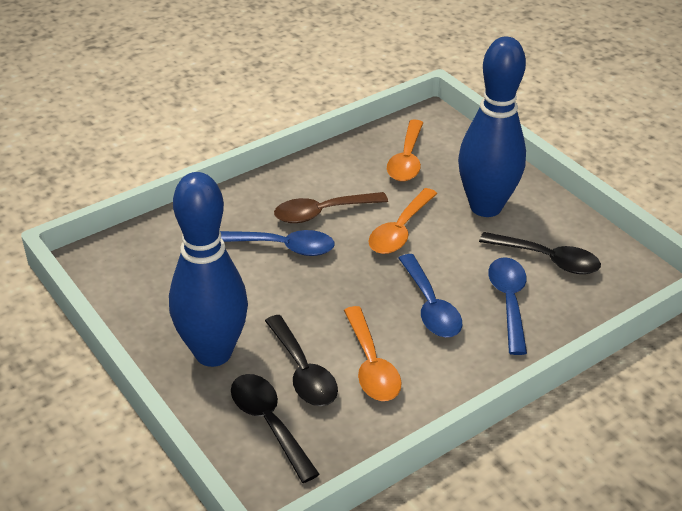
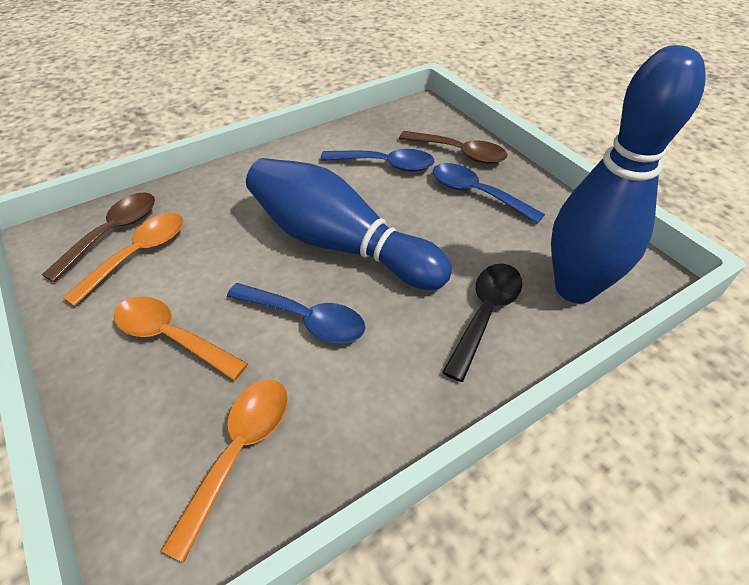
black spoon: [231,374,320,483] [265,315,338,406] [479,232,601,274] = 3 -> [442,264,522,382] = 1
brown spoon: [274,192,388,223] = 1 -> [42,192,155,282] [399,131,507,164] = 2

